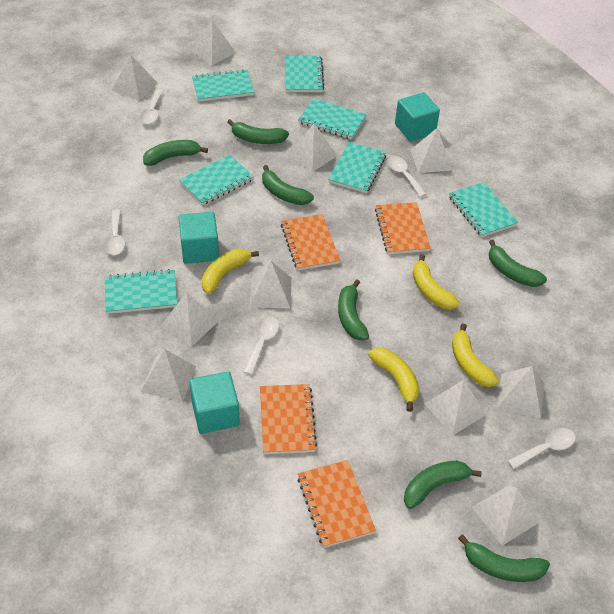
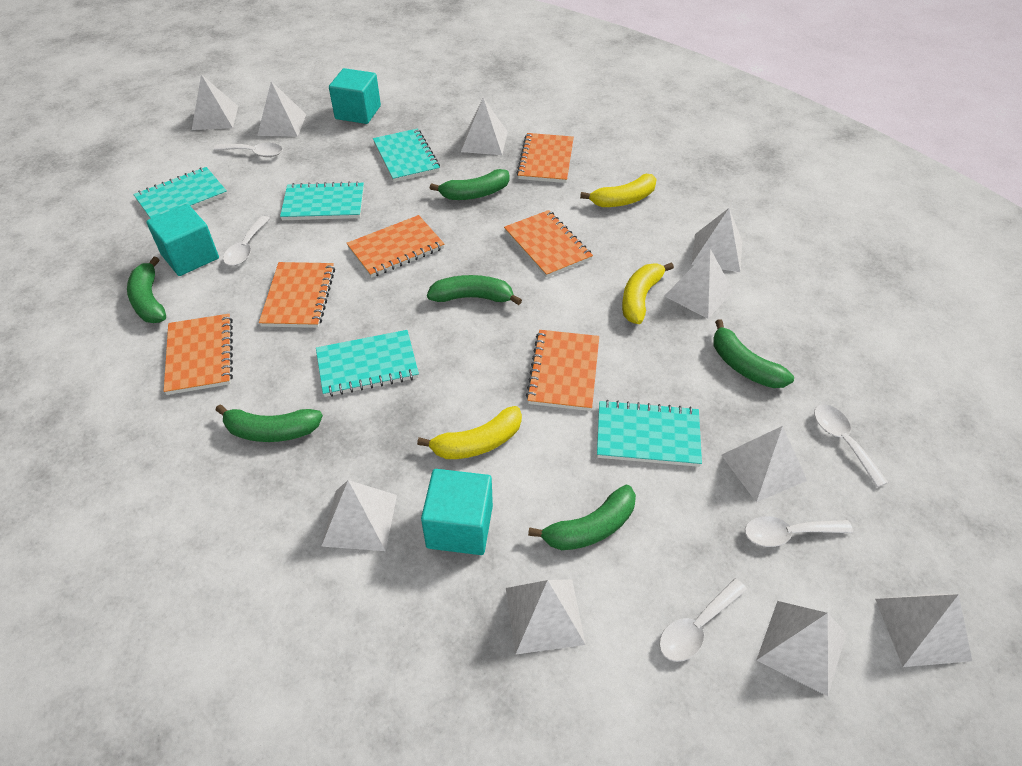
green banana: [143,140,208,166] [227,119,289,144] [262,165,314,205] [338,280,369,340] [404,461,482,509] [458,534,550,582] [489,240,547,287] = 7 -> [127,257,166,323] [216,404,323,442] [427,275,522,305] [430,169,509,200] [528,485,636,550] [713,319,794,388] = 6
orange notebook: [260,384,317,454] [281,214,340,270] [297,460,376,548] [375,202,431,254] = 4 -> [164,314,233,395] [259,262,335,328] [347,215,444,278] [504,210,593,278] [517,133,574,183] [526,330,599,411] = 6
turquoise notebook: [105,269,177,314] [179,155,254,205] [192,69,254,102] [285,55,324,92] [298,98,367,140] [328,142,386,193] [449,182,518,237] = 7 -> [133,167,227,219] [280,181,364,220] [316,330,419,397] [373,129,440,182] [597,400,702,467] = 5
yellow banana: [202,249,259,294] [368,348,420,412] [413,254,460,310] [452,324,499,387] = 4 -> [417,406,522,459] [580,174,657,207] [622,263,674,324] = 3

